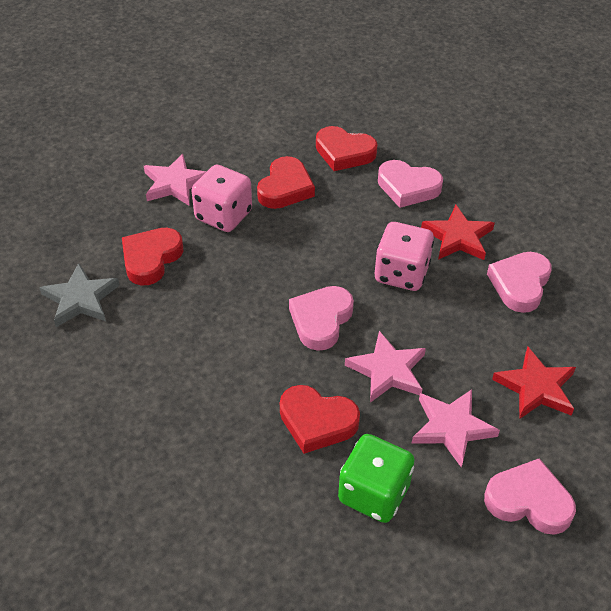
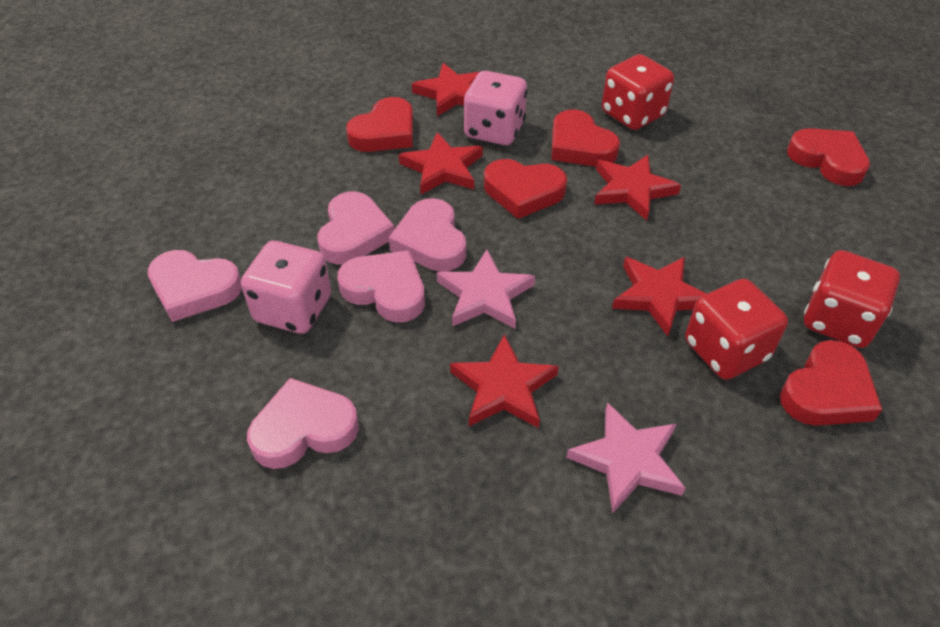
green dice: [338,434,415,523] = 1 -> none = 0
grey star: [39,263,120,327] = 1 -> none = 0
pink heart: [289,286,354,351] [378,160,443,208] [484,458,576,535] [487,252,552,313] = 4 -> [148,250,242,322] [247,378,359,469] [317,191,395,265] [337,250,425,322] [389,198,466,272] = 5
pink star: [144,154,207,206] [345,331,426,403] [411,390,500,468] = 3 -> [437,250,535,328] [566,402,685,513] = 2
red dice: none = 0 -> [602,54,674,130] [685,279,788,380] [804,250,900,348] = 3
red heart: [122,228,183,286] [257,156,315,209] [280,385,360,454] [316,126,378,171] = 4 -> [346,97,413,152] [484,159,567,219] [551,110,620,167] [780,340,883,426] [787,128,870,186] = 5
red star: [421,205,495,260] [492,346,576,419] = 2 -> [399,132,483,194] [412,63,479,116] [450,334,559,428] [594,155,681,221] [612,257,706,336] = 5

